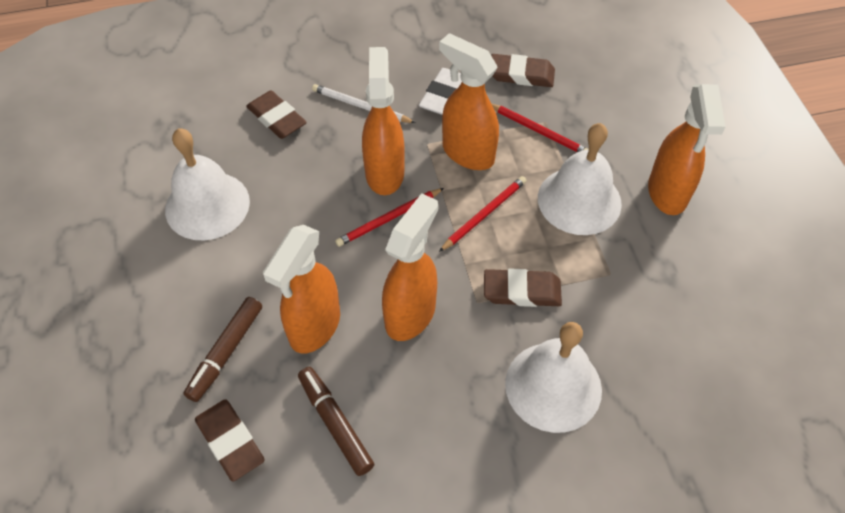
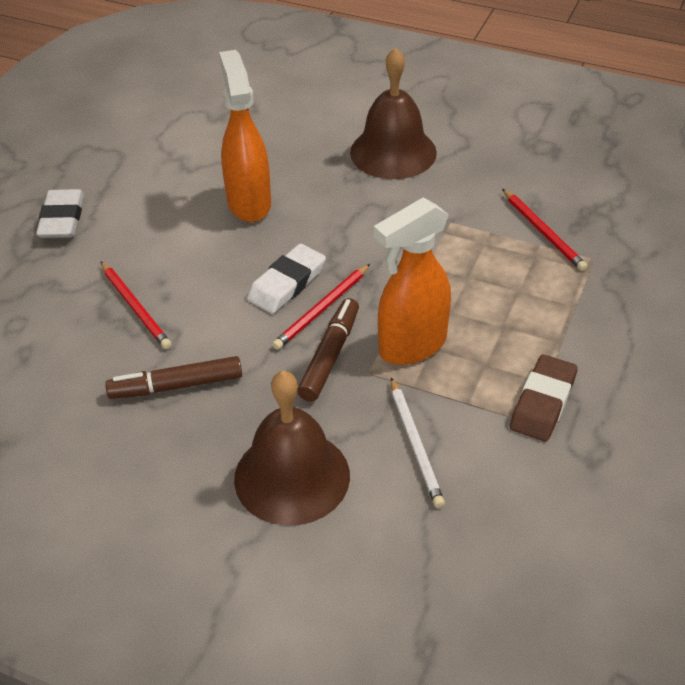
brown bell: none = 0 -> [234,371,350,526] [350,47,437,179] = 2
brown eraser: [195,399,265,482] [246,90,307,139] [484,268,562,307] [491,54,555,87] = 4 -> [510,355,578,442] = 1
orange spray bottle: [263,225,340,354] [362,47,405,195] [382,193,438,341] [439,33,499,170] [648,84,726,215] = 5 -> [219,50,271,222] [374,197,451,365] = 2
white bell: [165,128,250,240] [505,322,602,433] [538,123,622,235] = 3 -> none = 0
white eraser: [419,68,462,115] = 1 -> [36,189,84,238] [247,244,326,314] = 2

